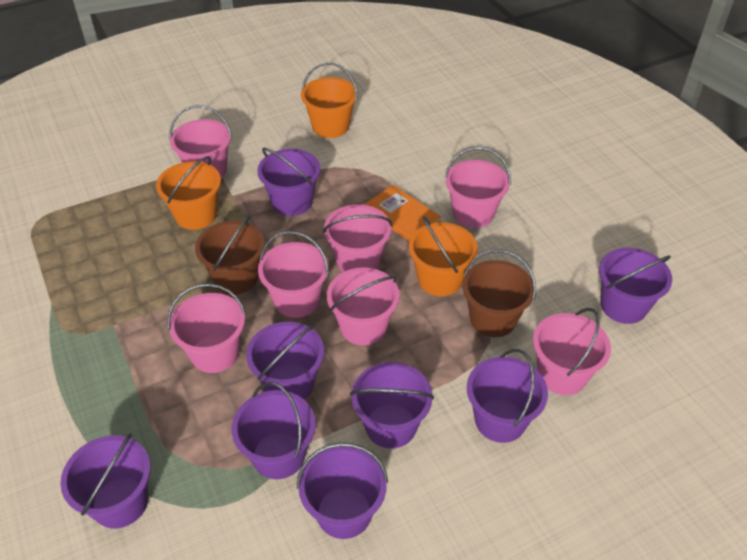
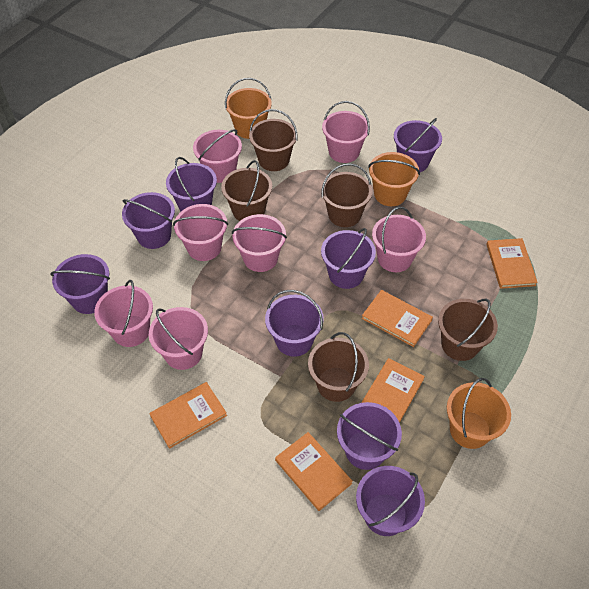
brown bucket: [195,215,265,294] [462,249,536,337] = 2 -> [221,160,272,221] [249,109,297,171] [308,332,369,402] [321,163,372,227] [438,298,498,361] = 5
orange book: [364,185,441,241] = 1 -> [149,382,227,449] [275,432,353,511] [361,358,425,423] [362,290,433,347] [486,238,538,289] = 5

